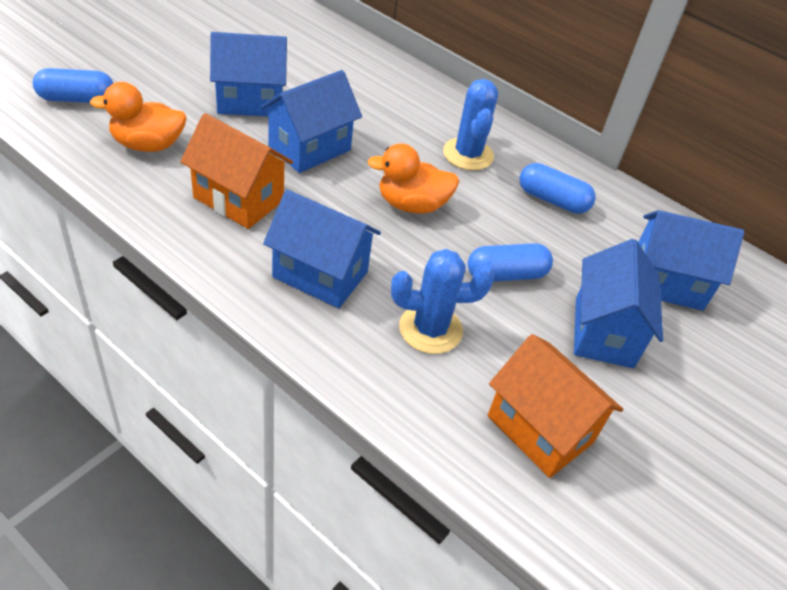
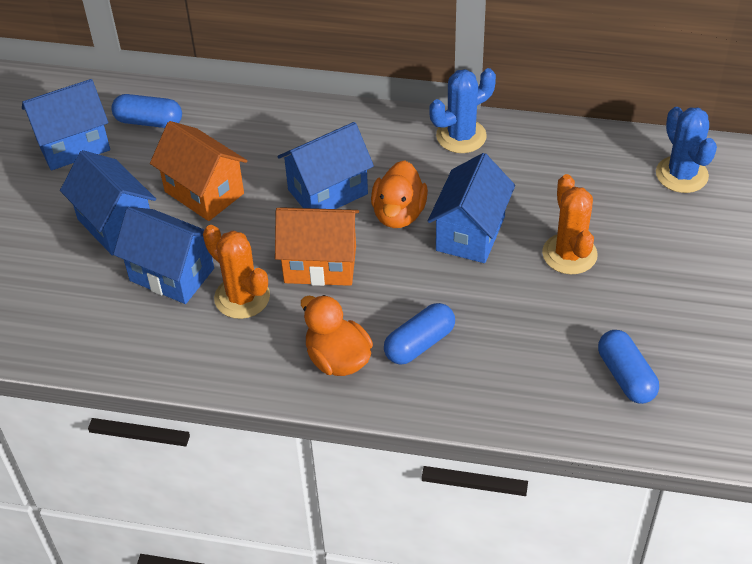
orange cactus: none = 0 -> [203,225,270,319] [542,174,598,274] = 2

